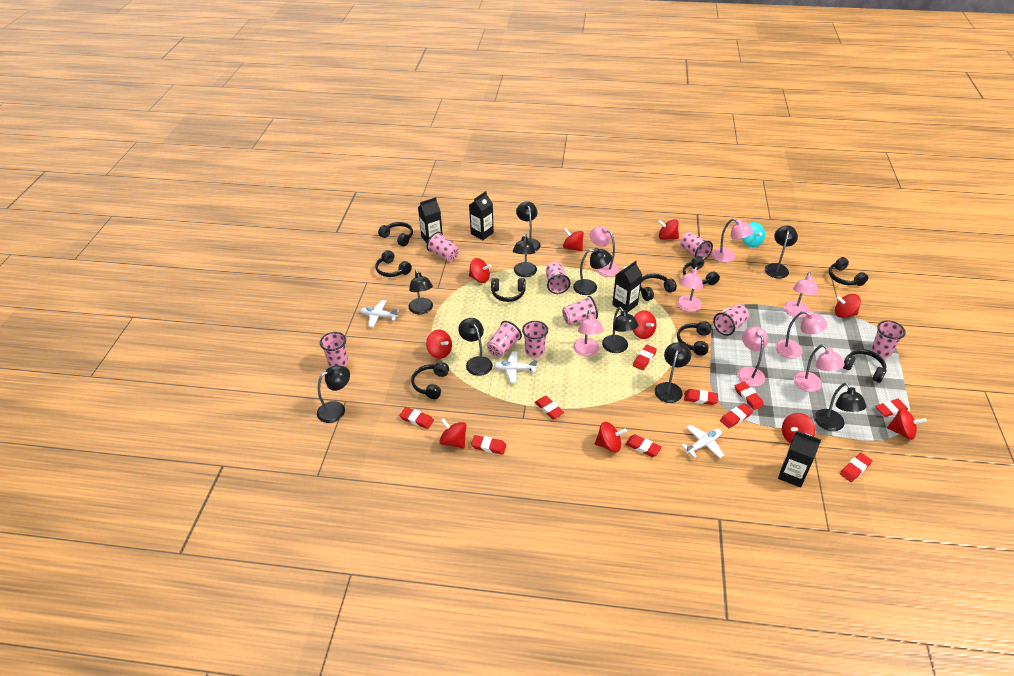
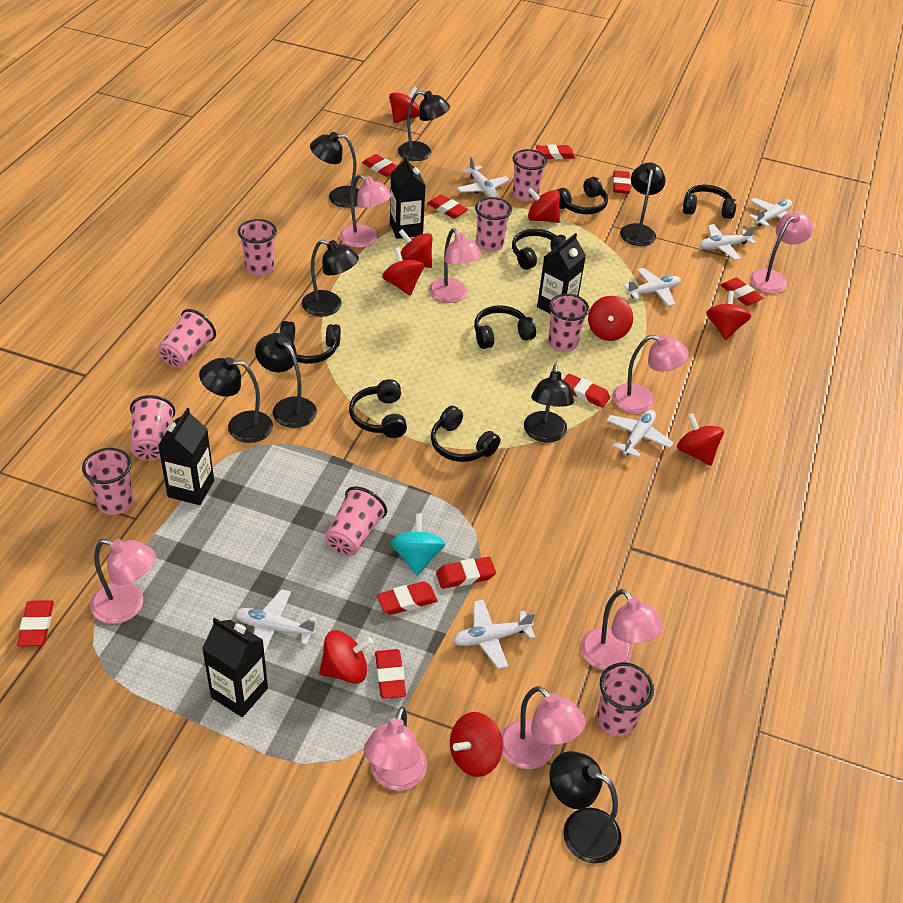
black headphones: [375,250,412,277] [378,222,413,246] [411,362,449,399] [491,278,525,302] [640,274,677,301] [677,321,712,356] [683,256,720,285] [829,257,868,286] [843,349,886,383] = 9 -> [280,321,341,364] [349,379,407,438] [431,406,500,462] [474,305,536,349] [512,229,567,270] [557,177,608,214] [683,185,736,219] = 7
black lamp: [317,365,350,423] [408,269,433,314] [458,318,493,376] [513,233,537,277] [516,201,541,251] [573,248,612,295] [602,307,639,353] [655,342,691,403] [765,226,798,279] [815,383,867,431] = 10 -> [199,357,273,443] [255,333,317,428] [302,240,359,316] [310,132,359,208] [398,91,450,161] [524,364,574,442] [549,751,621,863] [620,162,666,246] = 8
red spinning top: [426,330,452,359] [439,418,466,449] [469,258,491,283] [563,228,584,251] [595,422,627,453] [633,310,657,339] [658,219,679,240] [782,413,815,443] [835,294,861,318] [887,408,927,440] = 10 -> [319,630,373,684] [382,248,424,296] [389,87,419,123] [399,229,433,268] [450,712,503,777] [528,188,560,223] [588,296,633,341] [677,413,724,466] [706,291,751,340] = 9
white plane: [360,300,399,327] [494,351,537,383] [681,425,724,458] = 3 -> [235,589,317,654] [453,600,535,669] [457,156,510,198] [606,410,674,458] [623,268,681,306] [700,224,756,260] [749,198,792,227] = 7

